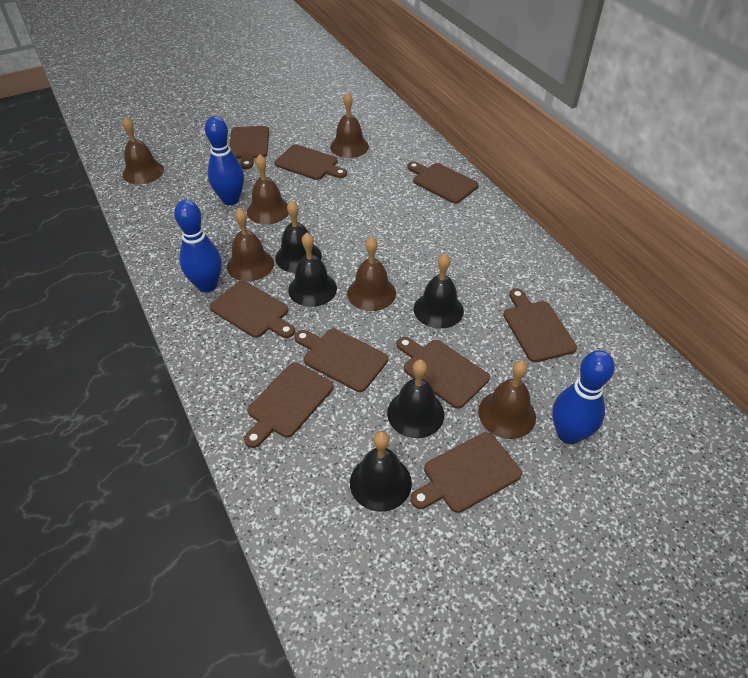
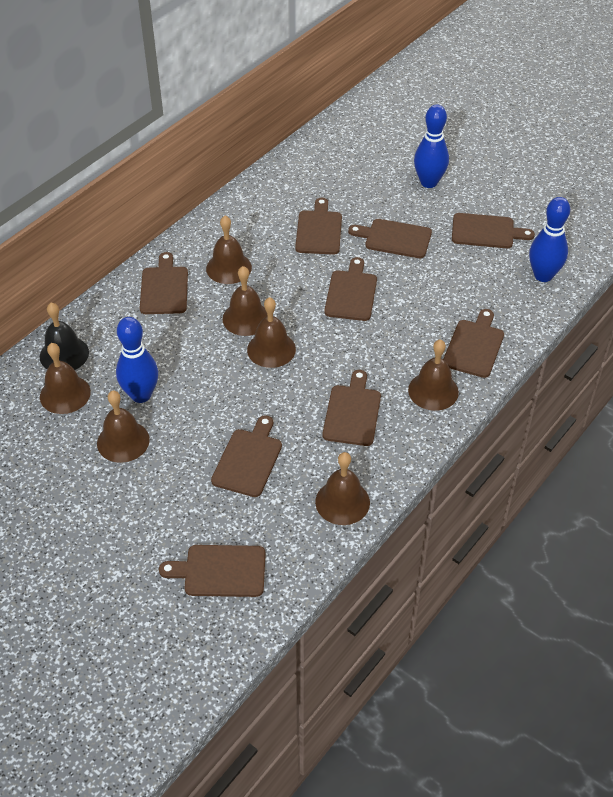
black bell: [275,200,322,273] [288,233,337,307] [350,431,412,512] [387,360,444,438] [414,254,464,329] = 5 -> [40,302,89,370] = 1
brown bell: [122,117,164,184] [227,208,274,281] [247,154,289,225] [330,92,369,158] [347,237,396,311] [478,360,536,439] = 6 -> [40,343,91,414] [97,391,149,463] [206,216,252,284] [222,266,267,336] [247,297,296,368] [315,452,370,525] [408,339,459,411] = 7

